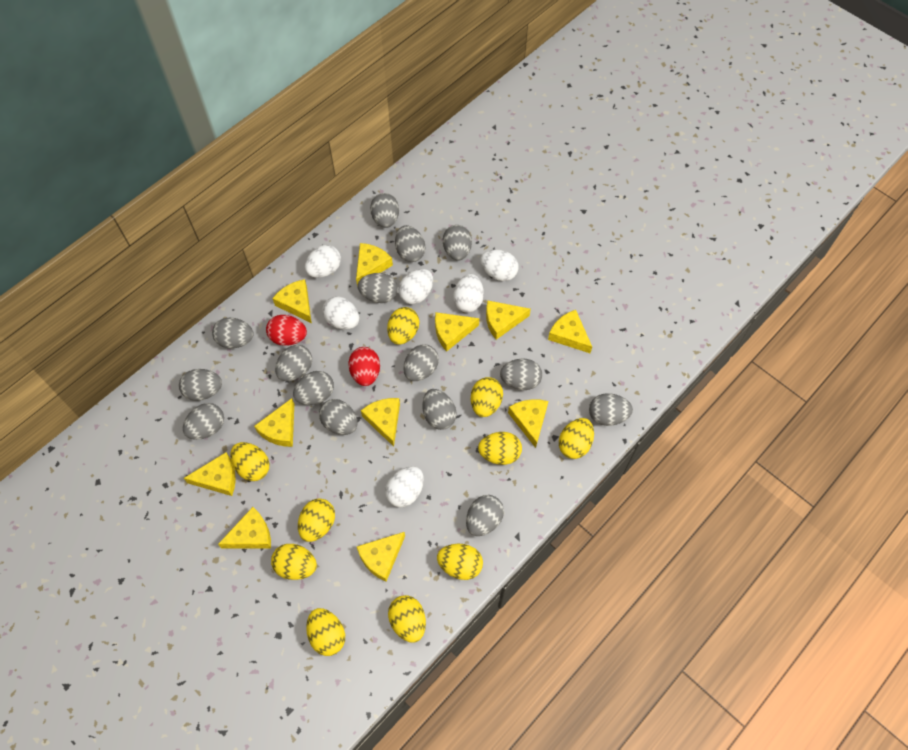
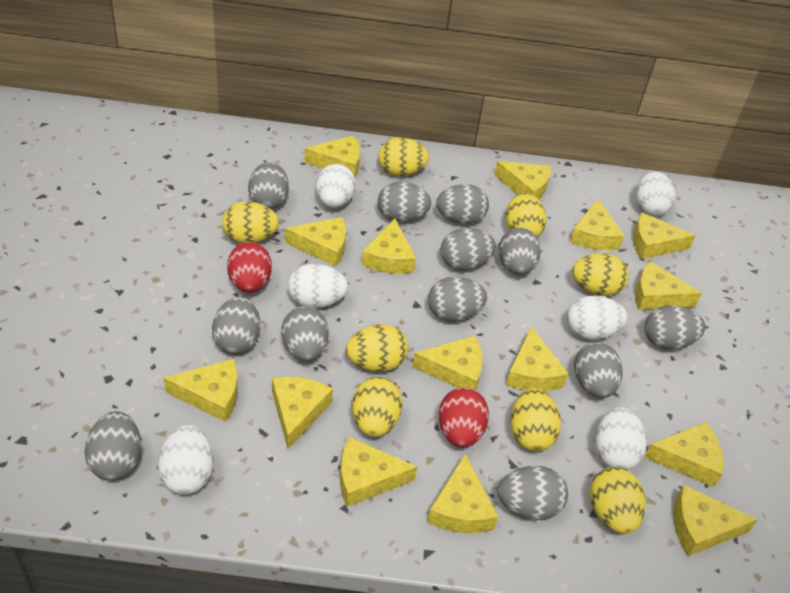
grey egg: [179,369,222,401] [183,403,224,440] [212,318,254,349] [275,345,312,381] [293,371,334,405] [319,399,357,435] [357,273,398,303] [370,193,399,228] [395,225,425,262] [403,345,439,381] [422,389,456,430] [443,225,472,261] [466,495,504,536] [500,359,542,390] [589,393,633,426] = 15 -> [85,411,142,480] [212,296,260,354] [248,162,289,209] [281,306,329,361] [378,182,431,222] [428,277,487,322] [436,184,489,224] [440,228,496,270] [497,466,568,520] [499,228,541,275] [574,342,623,398] [644,305,706,350] = 12
yellow cheese: [184,452,236,496] [218,507,271,549] [254,398,294,447] [272,279,312,323] [356,243,393,287] [357,532,405,582] [361,398,400,447] [435,312,479,351] [486,300,531,340] [508,399,548,448] [548,310,592,353] = 11 -> [164,359,238,422] [272,377,333,449] [285,217,346,266] [304,136,360,177] [340,437,417,507] [362,218,416,274] [412,336,483,390] [427,454,498,533] [494,161,551,199] [506,326,568,391] [570,199,625,250] [633,213,696,259] [635,261,702,310] [644,422,724,487] [673,485,758,556] = 15
yellow egg: [230,442,270,481] [271,544,317,580] [298,498,335,542] [306,608,345,656] [387,307,419,345] [388,595,426,643] [437,544,483,580] [471,377,503,417] [478,432,522,465] [559,418,594,459] = 10 -> [222,202,279,243] [346,324,408,372] [352,377,403,437] [378,138,429,176] [506,193,547,237] [510,388,561,451] [572,253,629,296] [590,467,646,534] = 8

